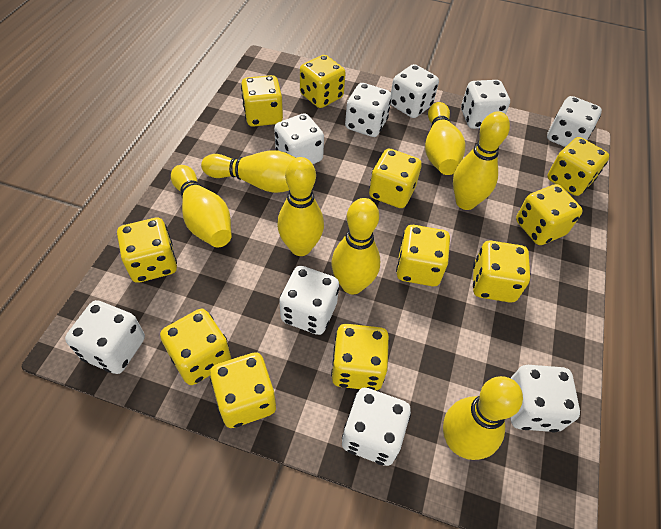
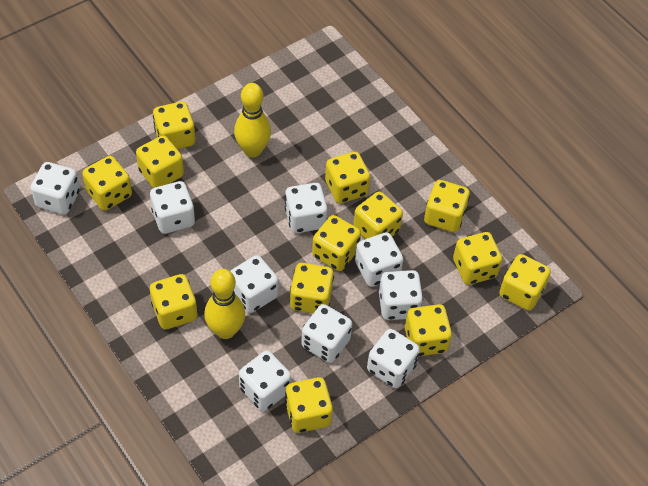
yellow bowling pin: [171,165,232,247] [201,150,296,193] [277,157,324,256] [331,198,380,294] [425,102,465,175] [443,376,523,460] [453,112,510,210] = 7 -> [204,269,245,339] [234,83,271,158] = 2
yellow dice: [117,218,177,283] [160,309,231,385] [210,352,276,428] [241,75,283,127] [300,55,346,108] [331,324,389,391] [369,149,422,208] [396,225,450,287] [473,241,530,303] [516,184,583,245] [547,137,609,196] = 11 -> [82,156,132,211] [136,135,184,188] [150,274,198,329] [153,101,195,149] [285,377,333,433] [290,263,334,314] [312,215,361,271] [325,152,370,203] [353,192,403,239] [405,304,452,357] [424,180,470,232] [453,232,502,285] [499,254,551,310] = 13

